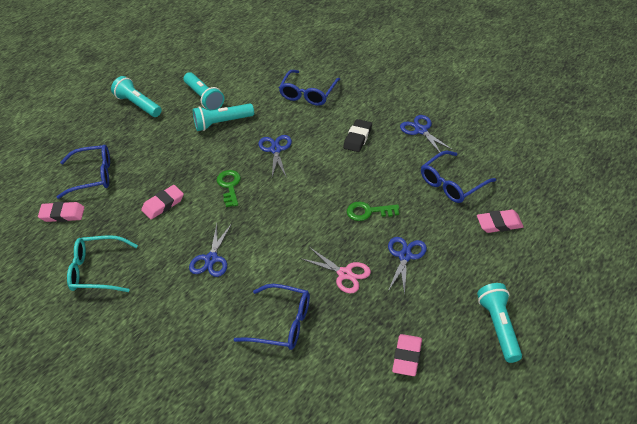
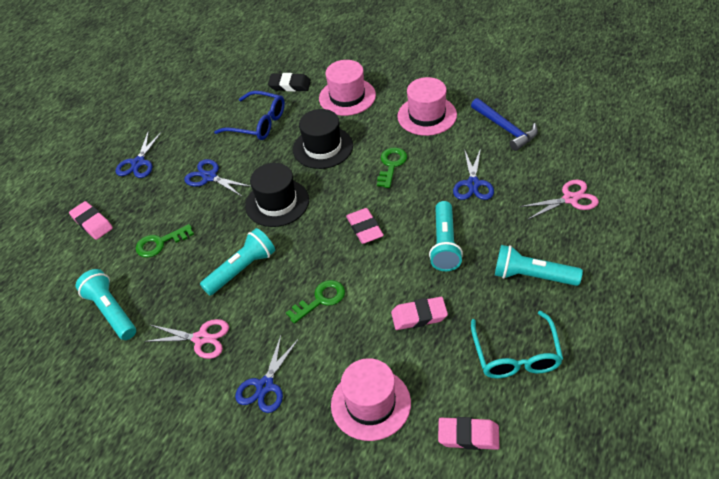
black hat: none = 0 -> [245,163,309,227] [293,109,353,169] = 2
blue glasses: [56,145,110,199] [234,284,310,350] [279,70,340,106] [421,151,496,203] = 4 -> [214,91,285,140] = 1
blue hammer: none = 0 -> [471,98,538,151] = 1
green key: [217,170,241,207] [347,202,399,221] = 2 -> [136,224,194,258] [286,280,345,324] [377,147,407,188] = 3
pink hat: none = 0 -> [319,60,376,116] [331,358,411,441] [397,77,457,136] = 3
pink scissors: [300,247,371,293] = 1 -> [144,319,229,359] [519,179,599,220] = 2

